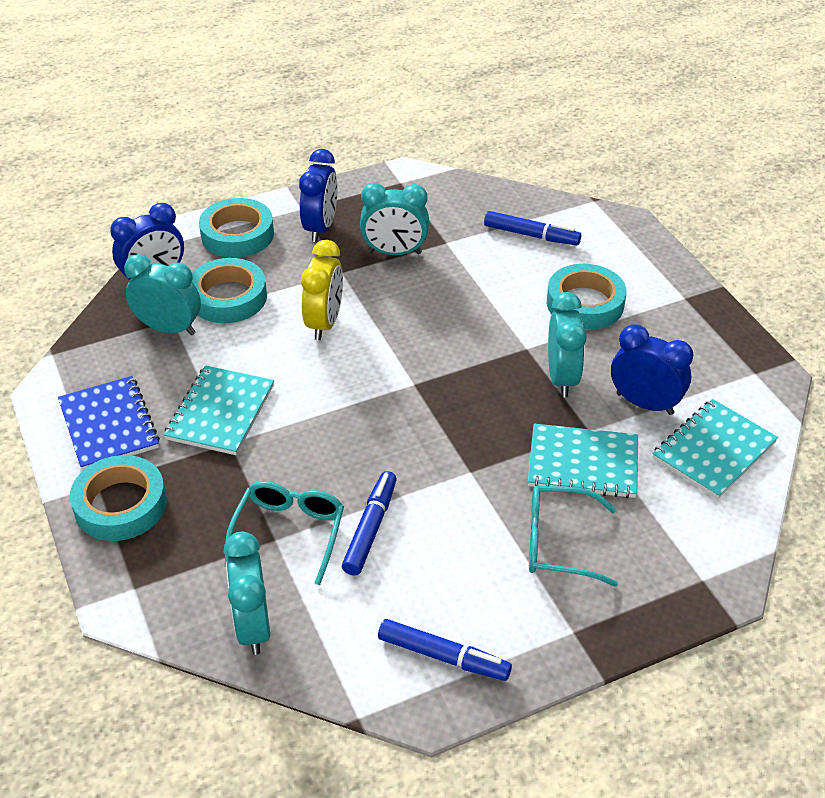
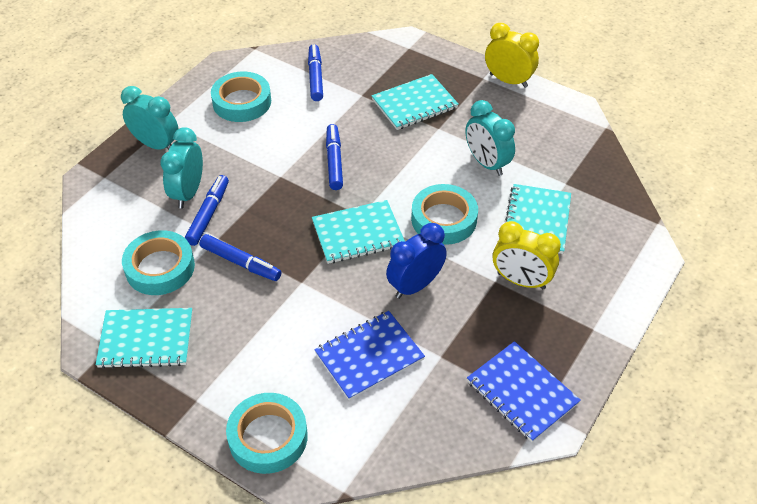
blue clock: [110,203,184,280] [299,149,338,242] [611,325,693,415] = 3 -> [386,223,447,299] = 1
blue marker: [342,471,397,576] [378,619,512,681] [484,211,581,245] = 3 -> [185,175,229,246] [200,234,281,281] [308,44,323,101] [326,124,343,190] = 4
blue notebook: [58,376,160,471] = 1 -> [314,311,425,400] [467,341,581,442] = 2
turquoise clock: [124,254,201,335] [224,532,270,655] [360,183,429,255] [548,292,587,397] = 4 -> [121,86,178,150] [160,127,203,209] [465,100,515,176] = 3
turquoise glasses: [225,481,344,585] [529,486,618,587] = 2 -> none = 0
turquoise notebook: [164,365,274,455] [528,424,638,498] [652,399,778,499] = 3 -> [96,308,193,369] [312,200,405,264] [372,74,459,130] [505,184,571,254] = 4
yellow clock: [301,240,343,340] = 1 -> [485,23,539,88] [493,221,561,289] = 2

